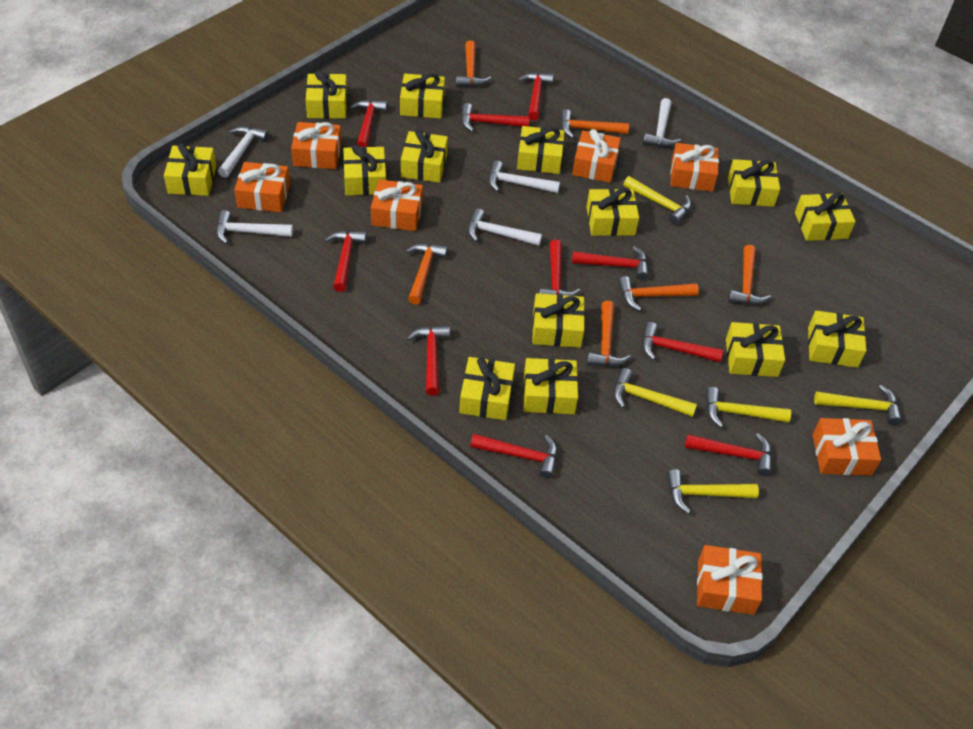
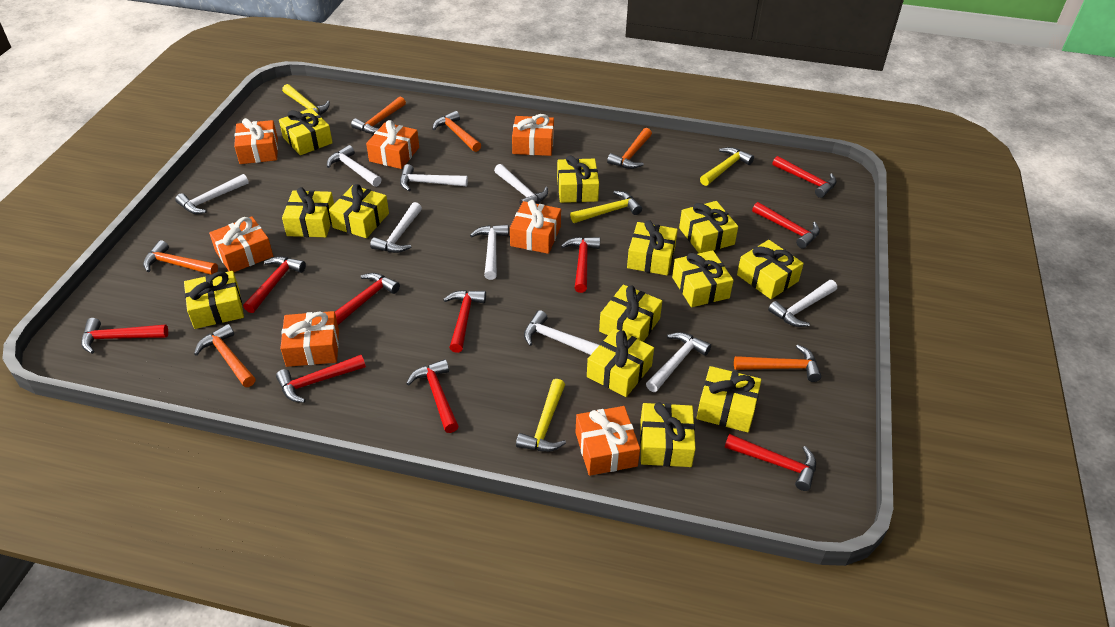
white hammer: [216,210,293,244] [218,126,269,178] [468,208,542,246] [488,161,560,193] [643,98,681,147] = 5 -> [175,174,249,214] [327,145,382,187] [370,202,422,253] [400,164,468,191] [470,225,509,280] [494,164,548,206] [524,310,599,355] [646,332,711,392] [768,280,837,327] = 9
yellow gift: [164,143,216,196] [306,70,347,119] [343,144,386,195] [400,73,445,119] [401,129,448,183] [459,357,515,420] [517,126,565,174] [523,358,578,414] [532,293,585,348] [587,188,639,236] [726,322,785,377] [728,159,780,207] [795,193,856,241] [808,311,867,368] = 14 -> [184,271,244,329] [279,108,333,155] [282,187,334,237] [329,184,389,238] [557,155,599,203] [587,328,654,397] [599,285,662,342] [627,220,678,276] [640,402,695,467] [672,250,734,307] [679,201,738,253] [697,366,761,432] [737,240,804,299] = 13
yellow hammer: [613,368,697,417] [623,176,692,225] [667,469,759,514] [706,387,791,428] [814,385,902,425] = 5 -> [282,84,330,115] [516,379,566,452] [570,191,642,223] [700,147,754,186] = 4

